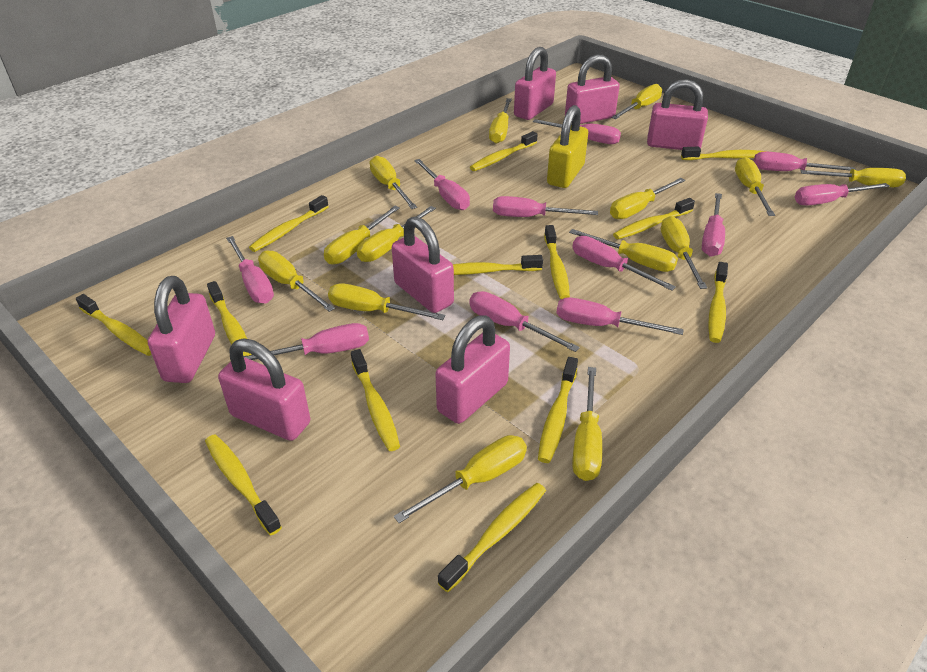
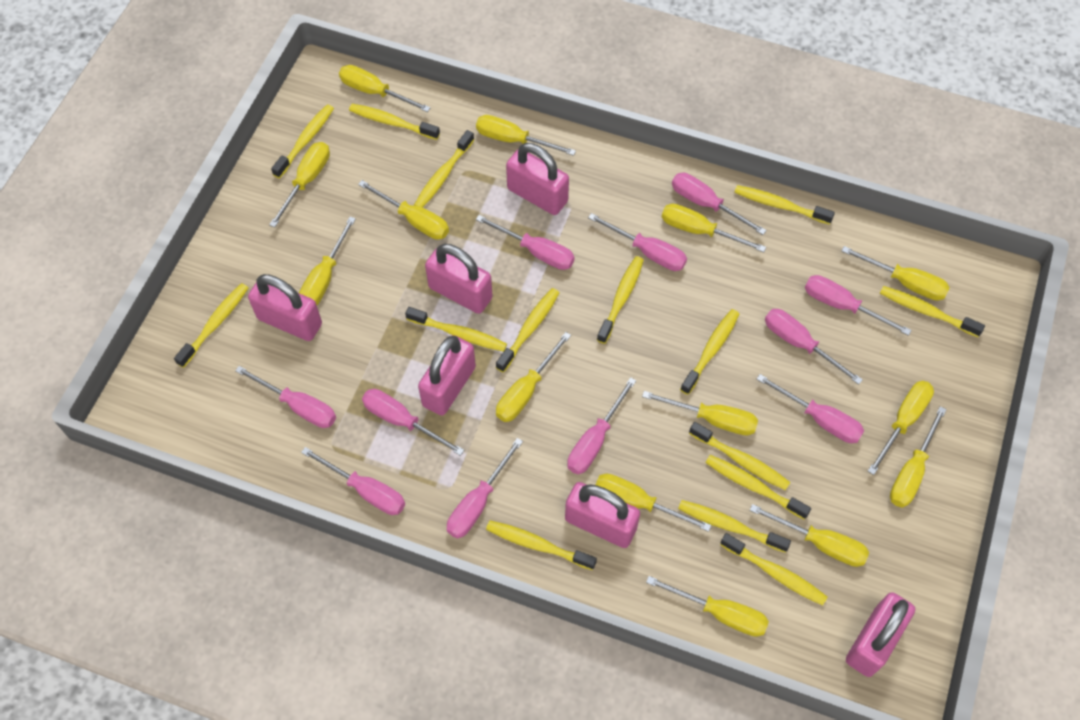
pink padlock: [148,276,215,383] [218,339,310,441] [392,216,454,313] [435,315,510,424] [514,47,556,120] [565,54,620,124] [647,79,708,150] = 7 -> [248,274,322,341] [418,335,476,416] [425,244,493,314] [506,143,569,215] [565,482,640,548] [846,592,915,677] = 6
yellow padlock: [547,105,588,188] = 1 -> none = 0
yellow toothbrush: [76,294,152,356] [205,434,282,535] [207,281,252,356] [249,195,329,252] [351,349,400,451] [438,483,546,592] [453,255,543,275] [470,131,538,171] [538,357,578,463] [544,225,570,299] [613,198,695,239] [681,147,768,160] [708,262,728,343] = 13 -> [174,283,248,368] [271,104,334,178] [349,104,440,140] [405,307,507,352] [414,130,474,207] [486,520,597,570] [496,288,559,372] [597,256,644,344] [678,500,791,553] [680,309,739,395] [689,422,790,490] [705,455,811,520] [720,533,827,606] [734,185,835,225] [880,286,985,337] = 15

